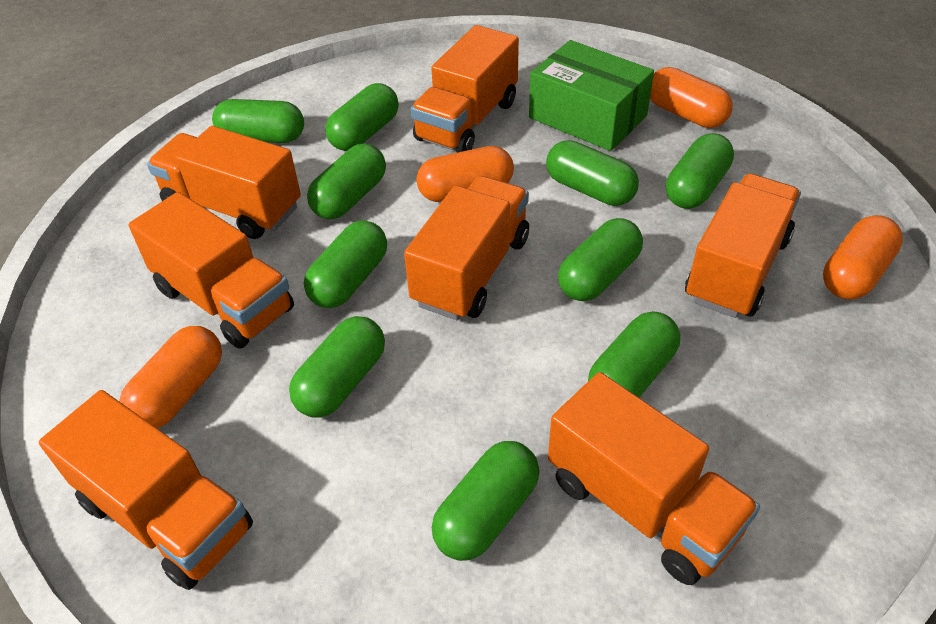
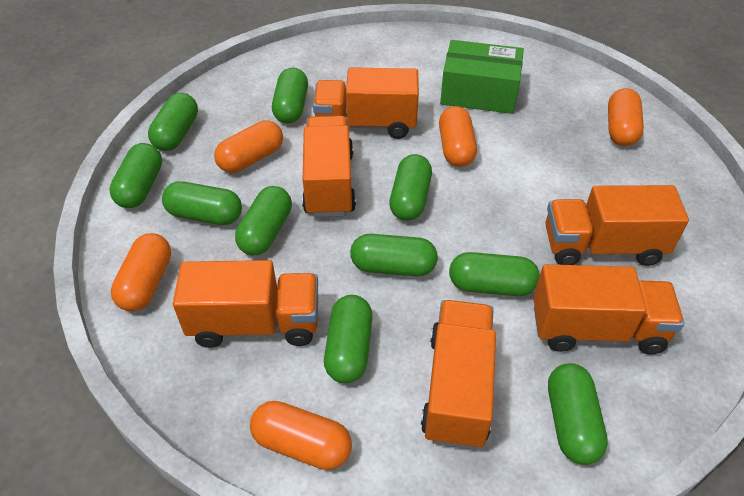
orange capsule: [119,326,222,428] [416,146,514,202] [650,67,733,128] [823,215,903,300] = 4 -> [111,233,171,312] [214,120,283,173] [250,401,352,470] [439,106,477,167] [608,88,644,146] = 5
orange truck: [39,390,253,590] [129,192,294,349] [147,126,301,239] [404,176,529,320] [411,25,519,153] [548,372,760,585] [685,174,801,318] = 7 -> [173,260,318,348] [302,116,356,217] [313,67,419,139] [421,300,496,449] [533,264,685,354] [545,185,689,266] = 6

